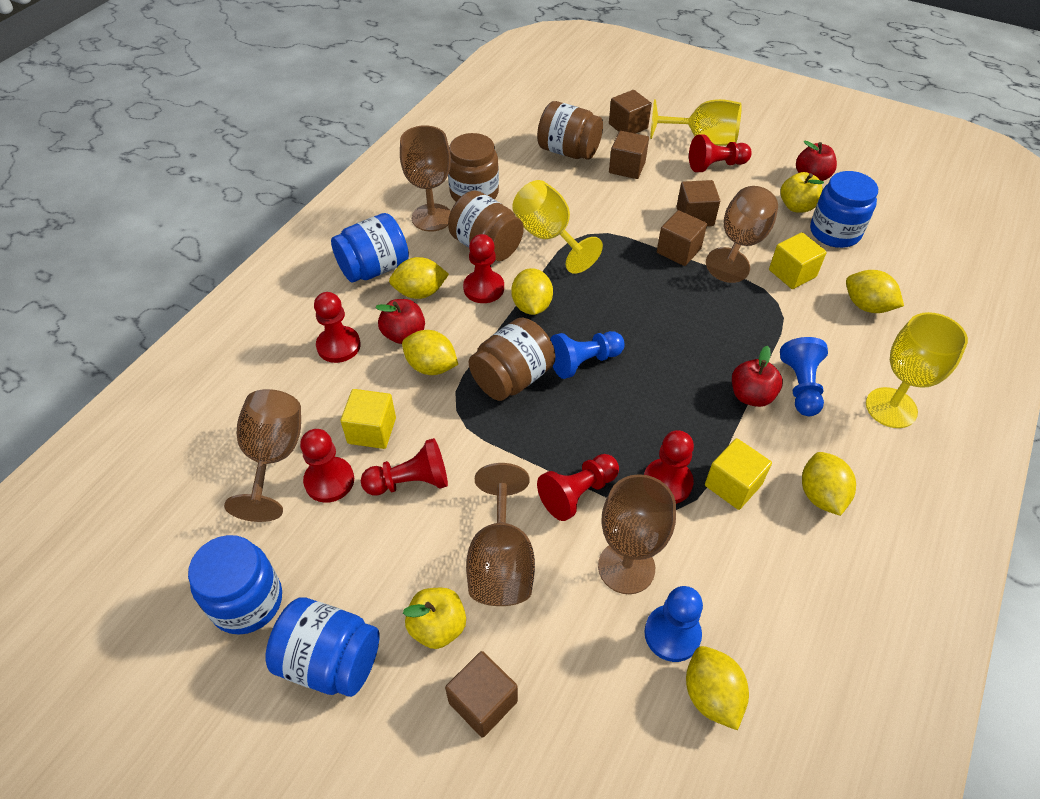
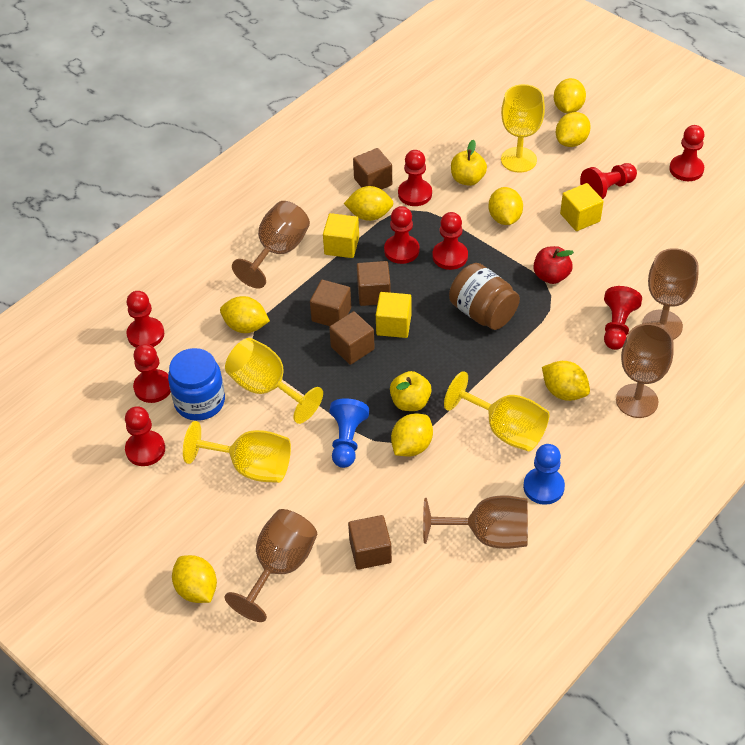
blue jar: [188,535,282,635] [265,597,380,697] [331,213,409,283] [810,171,878,248] = 4 -> [168,348,225,421] = 1
blue pawn: [550,331,624,379] [644,586,703,662] [780,337,828,416] = 3 -> [329,398,369,468] [523,444,565,505] = 2
brown jar: [448,133,499,201] [448,190,524,261] [469,318,555,401] [537,101,603,160] = 4 -> [449,263,520,330] = 1
red apple: [375,299,425,344] [732,346,783,407] [796,141,837,181] = 3 -> [534,246,574,284] = 1
red pawn: [300,429,354,503] [314,292,361,363] [361,438,448,495] [463,234,504,303] [537,454,619,521] [644,430,694,504] [689,134,752,172] = 7 -> [125,406,165,466] [126,291,164,348] [133,344,171,403] [384,206,420,264] [398,150,432,206] [433,212,468,270] [580,163,637,199] [604,286,642,350] [669,125,704,181] = 9
yellow goblet: [512,180,603,274] [650,99,742,146] [866,312,968,428] = 3 -> [183,421,291,483] [225,338,323,424] [444,371,549,451] [501,84,545,173] = 4
yellow lemon: [389,257,449,299] [402,330,458,375] [511,268,553,315] [686,646,749,730] [802,452,856,516] [846,270,904,313] = 6 -> [172,555,217,603] [220,296,270,333] [344,186,394,221] [391,413,433,457] [488,187,523,225] [542,361,590,401] [554,78,586,113] [556,112,591,147] = 8

